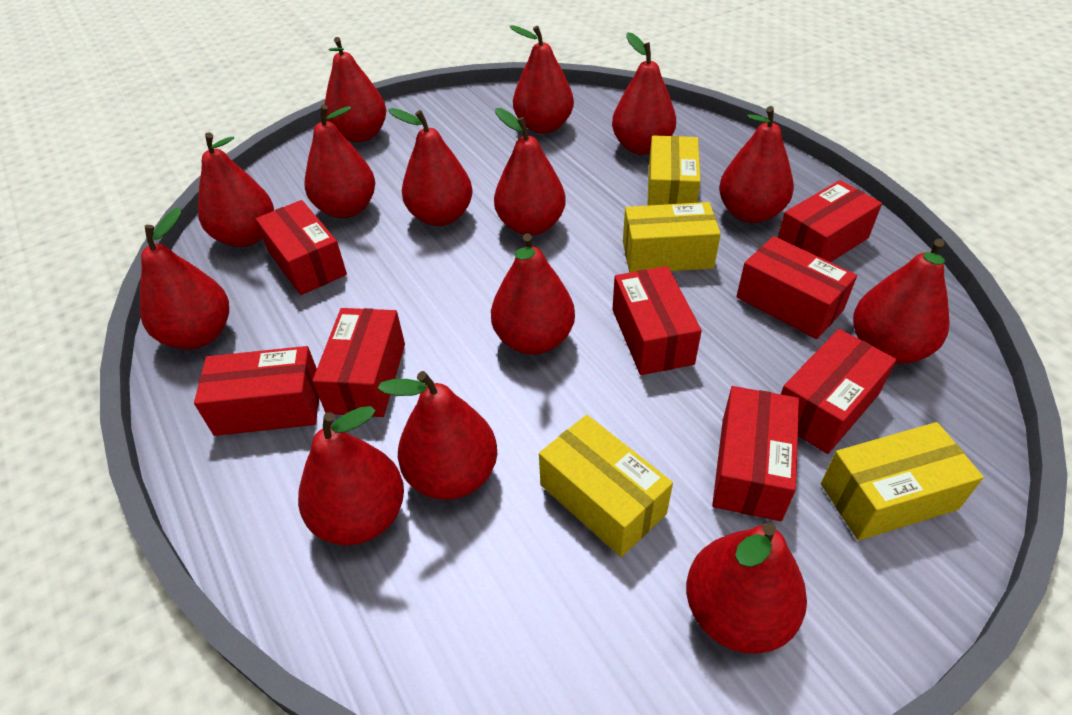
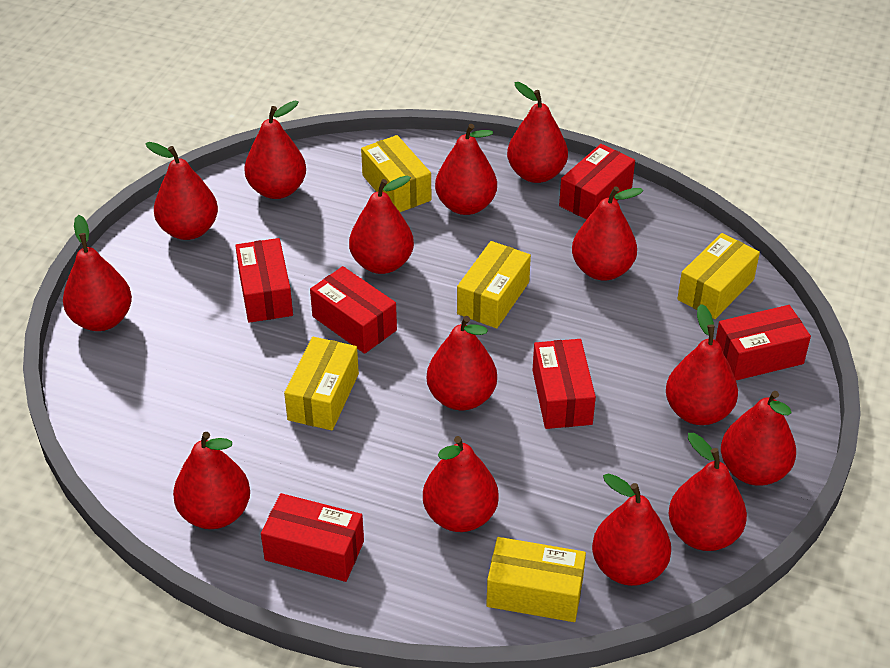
red box: [194,346,319,436] [256,200,347,295] [313,308,405,417] [612,266,702,375] [712,386,799,521] [736,236,857,339] [778,180,882,262] [781,329,897,454] = 8 -> [235,238,293,323] [261,493,364,582] [310,266,397,354] [532,339,596,429] [559,144,635,220] [716,305,811,380] = 6
yellow box: [539,415,673,557] [623,202,721,273] [648,135,701,206] [821,422,984,541] = 4 -> [284,337,359,430] [361,135,431,212] [457,241,531,329] [486,537,586,622] [677,233,760,319] = 5

